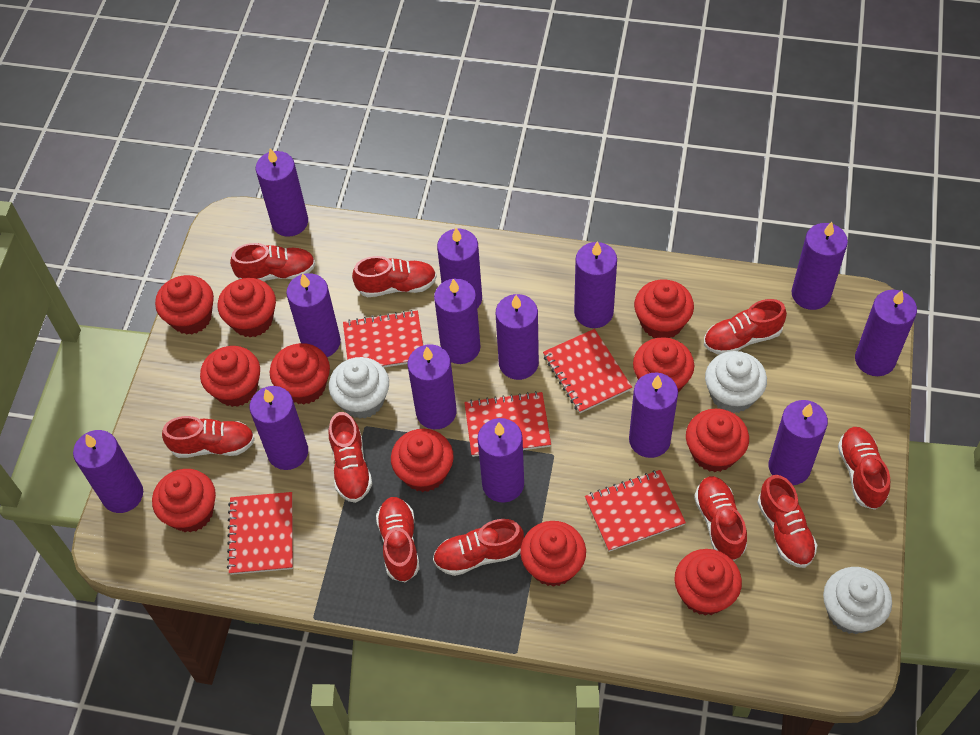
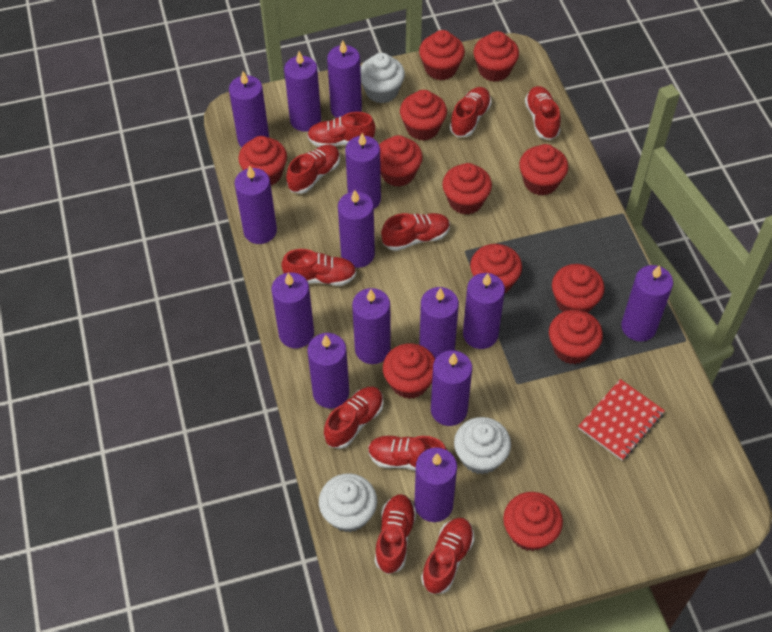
red cupcake: [152,469,216,533] [155,275,214,335] [200,346,260,407] [218,278,276,338] [270,343,330,405] [391,429,454,492] [520,521,586,587] [633,337,694,392] [634,280,694,338] [674,549,742,616] [686,409,749,472] = 11 -> [238,136,287,186] [379,135,423,187] [383,343,435,399] [400,90,447,141] [419,30,465,80] [442,163,492,215] [470,244,522,293] [474,31,519,82] [503,492,563,551] [519,144,568,196] [549,310,603,364] [552,264,604,313] = 12
red notebook: [227,492,293,575] [343,310,423,367] [464,391,551,457] [543,329,632,413] [585,470,686,552] = 5 -> [578,379,665,461] = 1

